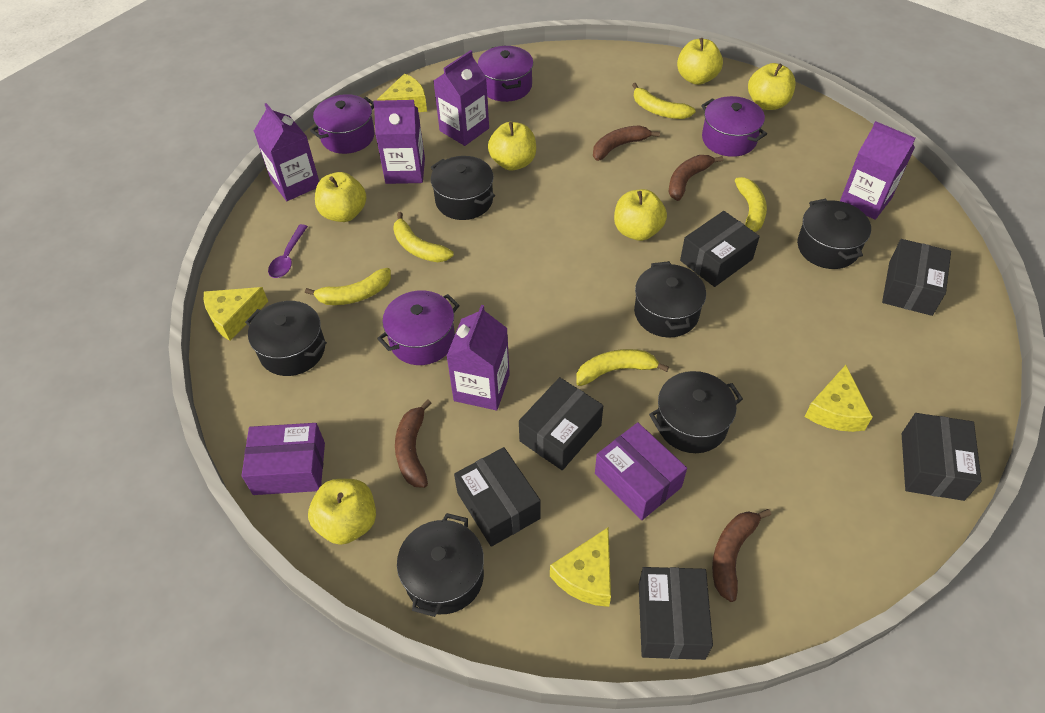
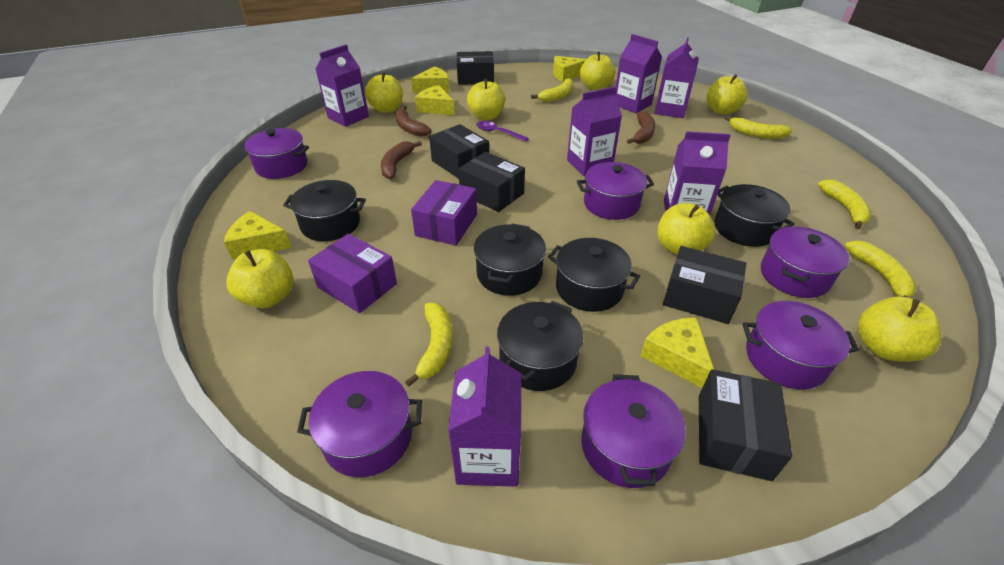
black box: [454,447,541,547] [519,377,603,470] [639,567,713,660] [680,211,760,287] [882,239,951,316] [902,413,982,501] = 6 -> [429,124,489,179] [457,51,494,85] [458,152,525,212] [663,246,746,324] [699,369,792,481] = 5
black pot: [245,301,327,376] [397,513,484,617] [431,156,495,220] [634,261,706,337] [649,371,743,453] [797,199,871,269] = 6 -> [283,180,366,241] [474,224,546,296] [497,301,584,391] [548,238,640,312] [715,184,795,247] = 5
brown banana: [395,399,431,488] [593,125,660,161] [668,155,723,201] [712,509,771,602] = 4 -> [381,141,422,179] [395,106,431,137] [627,111,655,144] = 3
purple carton: [254,103,319,201] [373,100,425,184] [433,50,489,146] [446,305,510,410] [840,121,916,220] = 5 -> [316,44,369,127] [448,347,521,487] [567,87,622,176] [615,34,662,113] [654,37,699,118] [664,131,731,215] = 6
purple pot: [310,94,375,154] [377,290,460,365] [478,45,533,102] [701,96,767,157] = 4 -> [241,128,309,179] [297,371,422,477] [577,162,654,220] [581,374,686,488] [742,301,859,389] [761,226,849,298] = 6
yellow apple: [308,479,376,545] [315,172,366,222] [488,122,536,171] [614,189,667,241] [677,38,723,85] [748,63,796,110] = 6 -> [226,249,294,308] [365,72,403,113] [467,79,505,120] [580,52,615,90] [657,203,715,255] [707,74,748,115] [858,296,941,362] = 7
yellow cheese: [204,287,268,341] [377,73,427,112] [550,528,611,607] [805,365,872,432] = 4 -> [224,211,291,260] [411,66,449,93] [415,85,454,115] [553,56,586,82] [640,317,714,388] = 5

